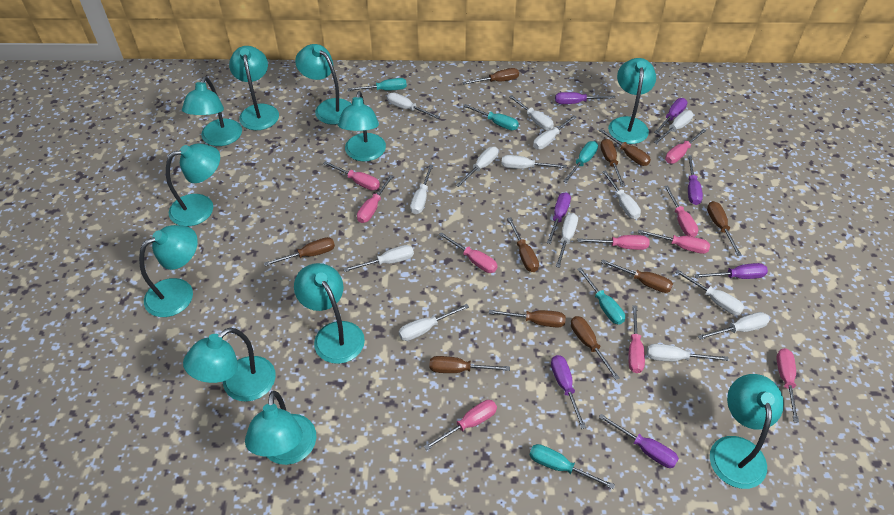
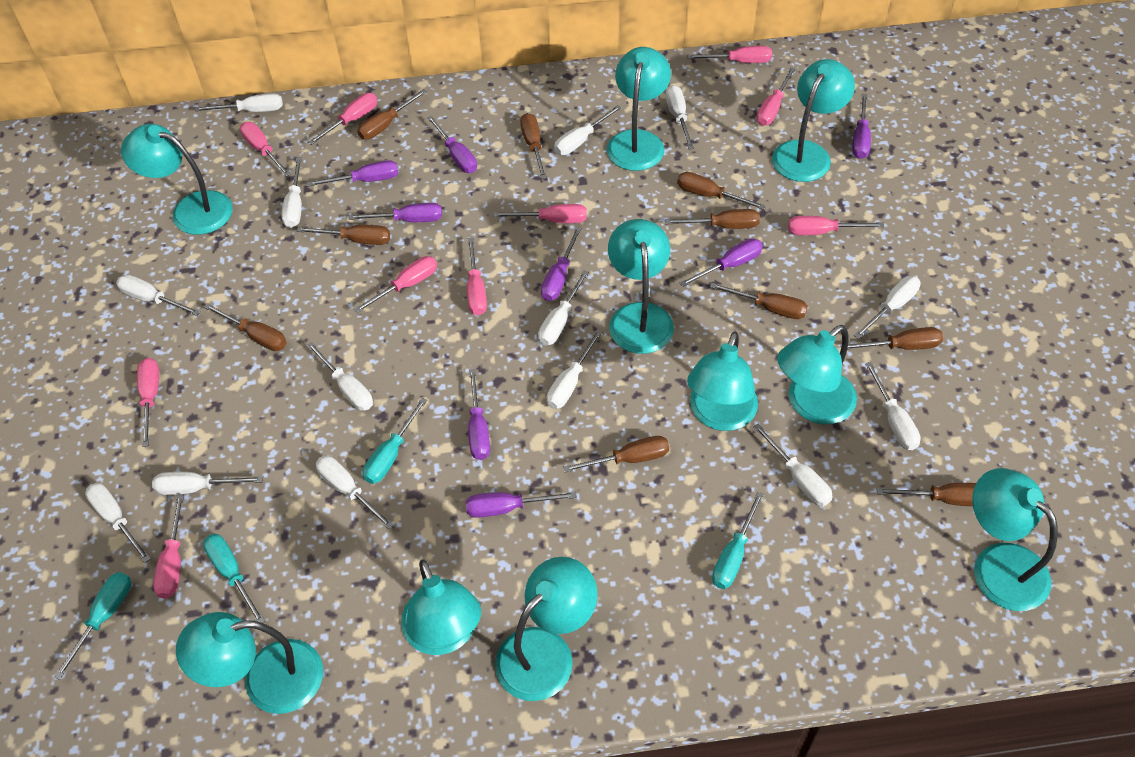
purple screwdriver: [547,192,571,244] [551,355,586,429] [555,92,615,104] [598,414,679,468] [654,98,688,134] [688,155,703,205] [694,263,768,279] = 7 -> [307,160,398,187] [348,203,442,222] [427,116,477,173] [466,492,577,518] [468,369,490,460] [541,227,582,301] [680,238,763,287] [852,94,871,159] = 8
turquoise lamp: [139,225,198,317] [166,143,220,226] [182,76,242,146] [183,327,276,402] [229,46,279,130] [245,391,316,465] [294,263,365,364] [295,44,352,125] [338,91,386,161] [608,58,656,144] [710,374,784,489] = 11 -> [121,124,233,235] [176,612,323,714] [401,559,481,655] [495,557,598,701] [607,47,671,171] [608,219,674,354] [687,331,758,431] [772,59,855,182] [777,325,857,424] [972,468,1058,611] = 10
turquoise screwdriver: [347,78,407,91] [463,104,519,130] [530,444,615,489] [563,141,598,183] [577,267,625,325] = 5 -> [54,572,131,680] [203,534,265,623] [363,398,427,484] [712,492,764,589] = 4

